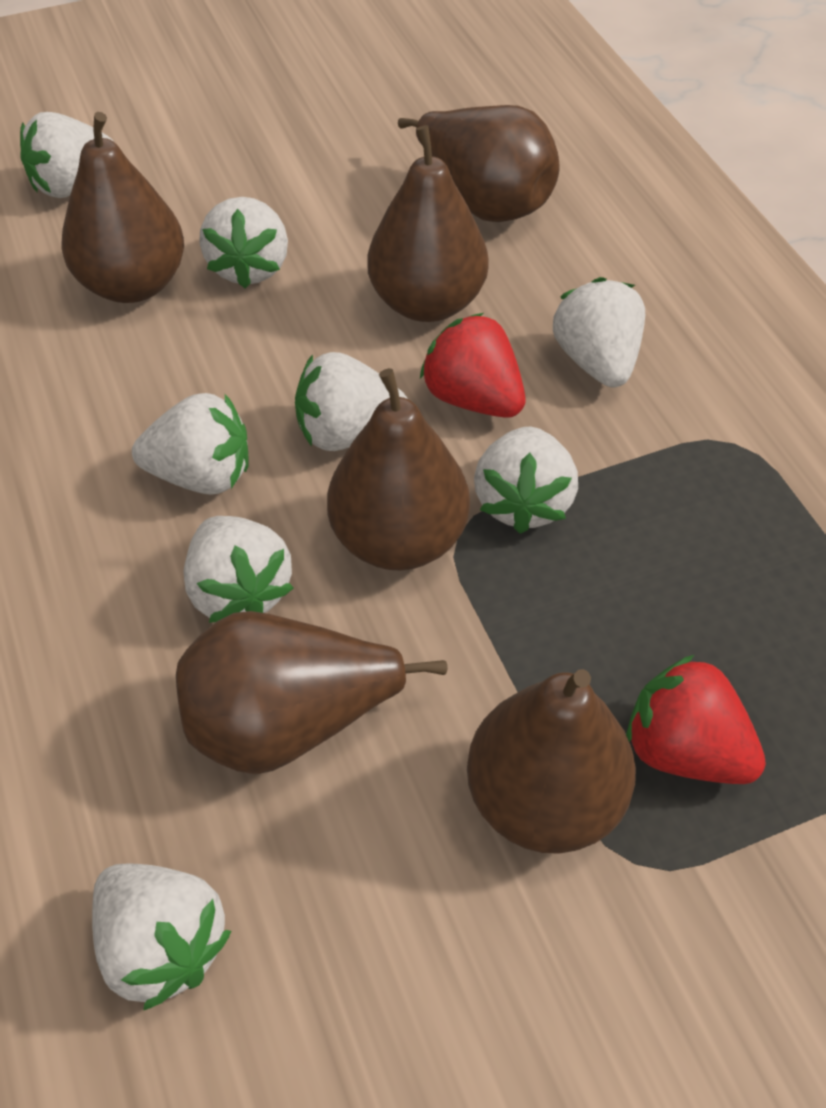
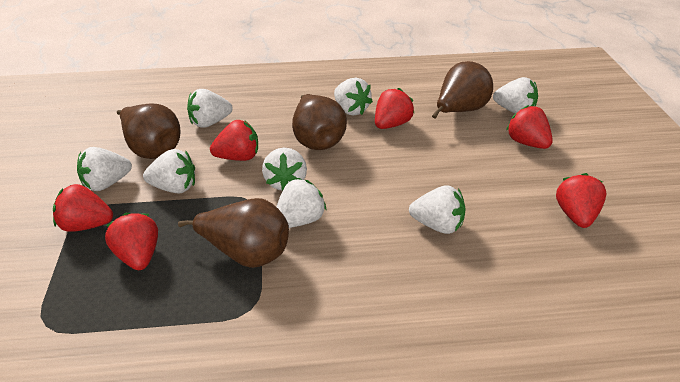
brown pear: [61,112,184,303] [176,611,448,774] [327,368,470,571] [367,125,489,322] [398,105,560,222] [467,669,636,854] = 6 -> [117,104,181,159] [178,198,289,268] [292,94,347,150] [432,61,493,119] = 4
red strawberry: [420,313,526,418] [626,655,766,784] = 2 -> [53,184,113,232] [105,213,158,270] [210,120,258,161] [375,88,415,129] [506,105,553,149] [556,173,607,228] = 6

